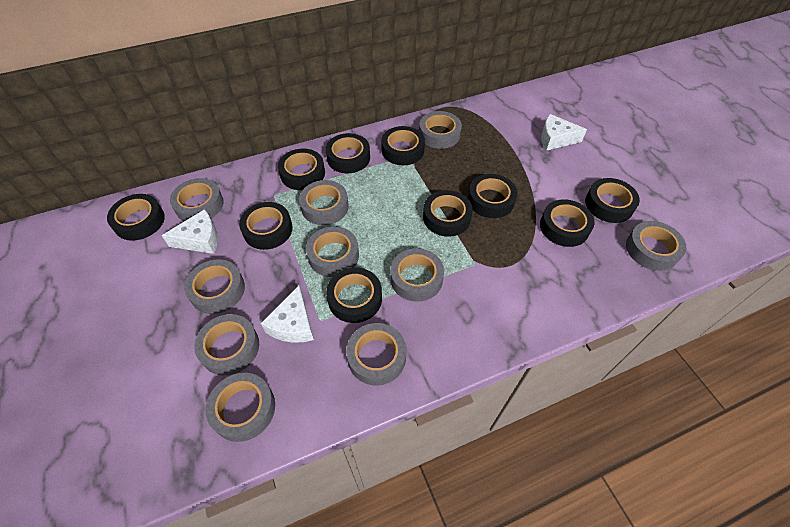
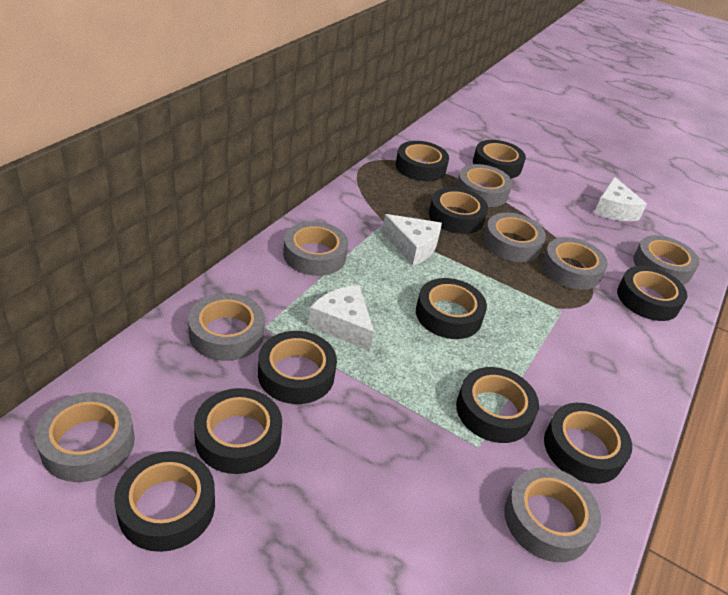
grey tape: [170,178,224,221] [184,260,245,314] [194,314,259,376] [206,373,275,442] [299,180,349,225] [306,226,359,277] [346,323,406,386] [390,248,444,302] [419,111,462,149] [626,221,686,271] = 10 -> [35,392,135,482] [188,293,264,361] [283,221,348,276] [456,164,512,207] [483,213,546,262] [504,467,601,562] [542,237,608,290] [633,235,699,285] = 8

